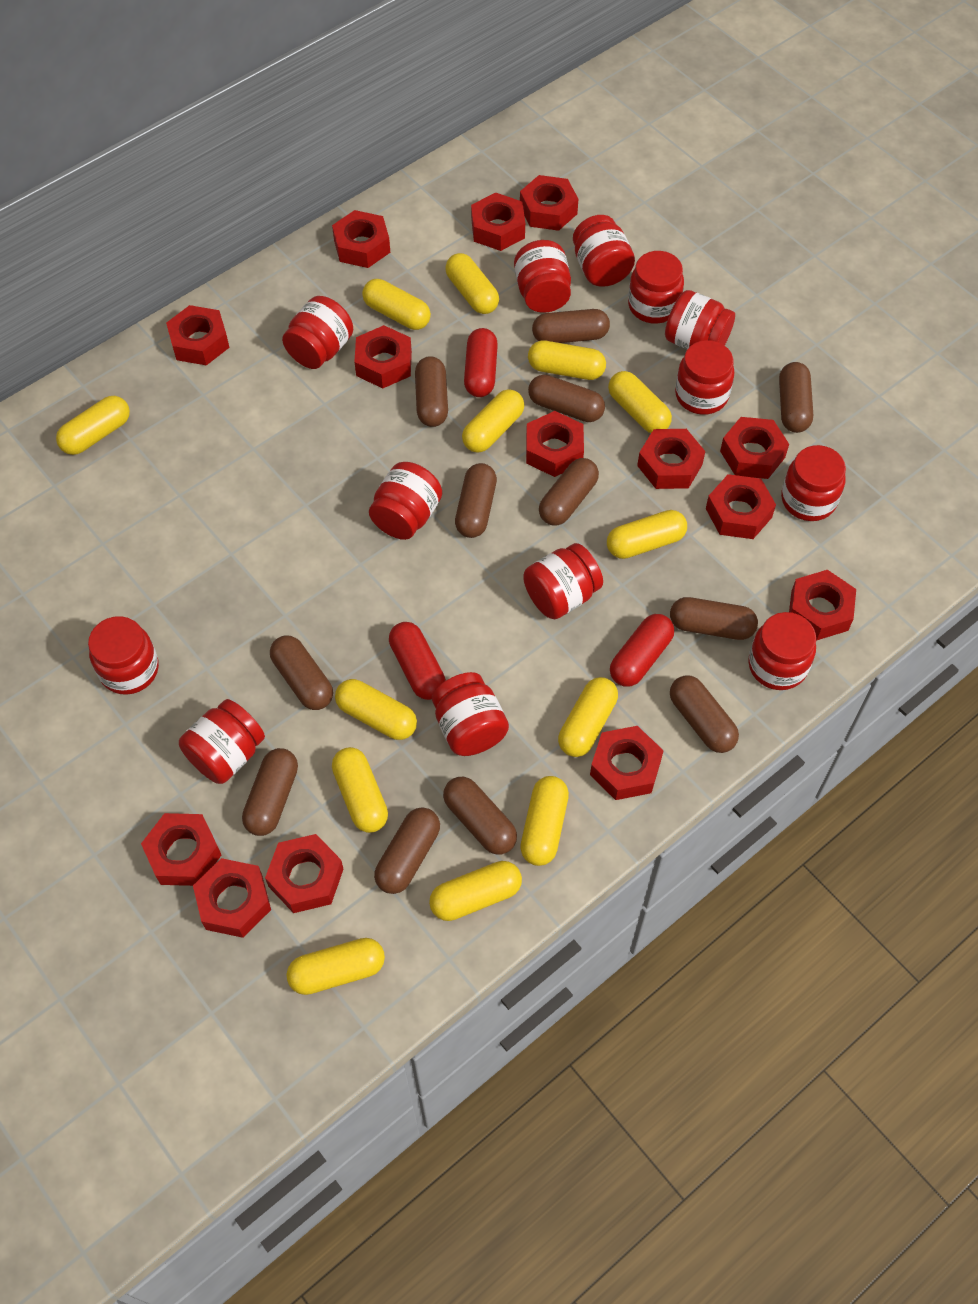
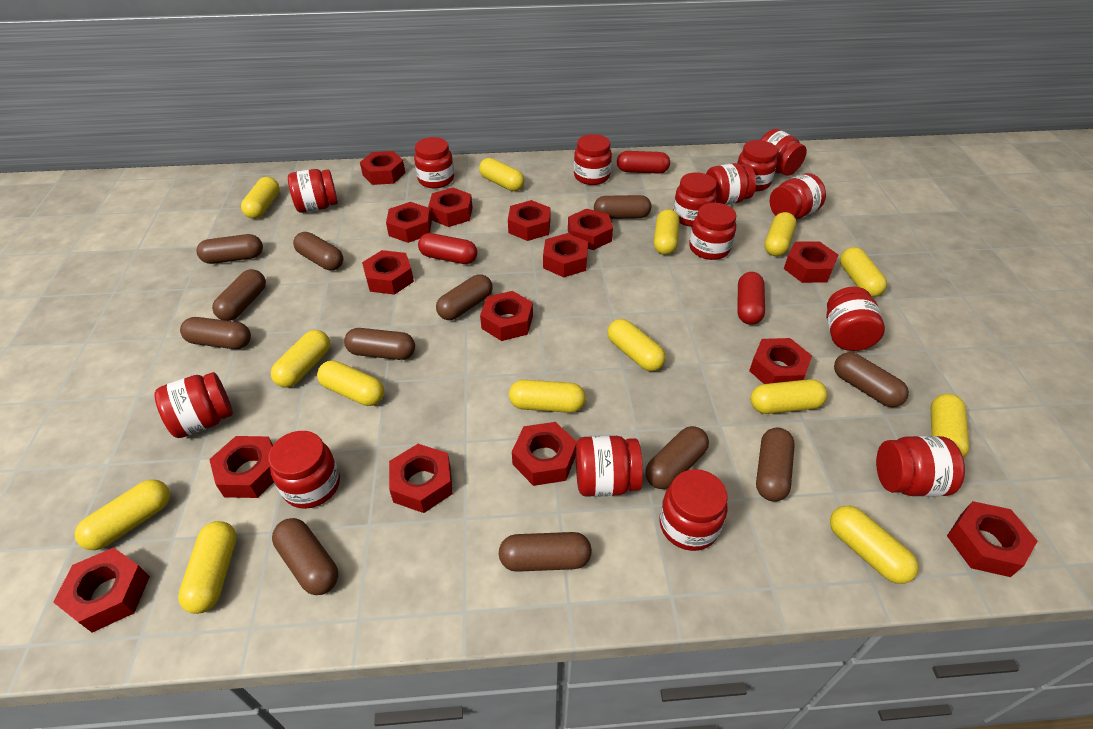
red jar: [88,616,159,695] [179,699,265,784] [282,296,353,369] [369,462,442,540] [432,672,509,756] [514,240,571,313] [523,543,603,619] [573,215,635,287] [628,251,684,324] [665,290,735,349] [675,340,735,415] [748,612,816,690] [781,445,846,521] = 13 -> [154,372,233,438] [269,431,340,509] [288,169,338,213] [414,137,454,188] [574,134,612,185] [576,436,643,497] [659,469,728,551] [673,172,717,227] [689,203,737,260] [706,163,756,205] [737,140,778,192] [761,129,807,176] [770,173,826,219] [826,287,885,351] [876,436,965,497] = 15
red nut: [141,813,221,886] [166,305,230,365] [193,858,271,938] [265,834,343,913] [332,210,390,268] [354,325,412,388] [471,192,525,251] [520,175,578,231] [526,411,584,477] [590,726,664,800] [637,429,705,489] [706,474,776,539] [720,417,789,479] [789,570,856,641] = 14 -> [53,547,150,633] [209,436,274,498] [360,151,405,185] [362,250,414,295] [386,202,432,243] [389,444,453,513] [428,188,473,227] [480,291,533,341] [508,200,551,241] [512,422,577,486] [543,233,588,277] [568,209,613,250] [749,338,812,384] [784,241,838,283] [947,501,1037,577] = 15
yellow capsule: [56,396,130,455] [286,938,385,995] [332,747,388,833] [335,679,417,740] [362,279,431,330] [429,861,522,921] [445,253,499,314] [462,389,524,453] [520,776,569,866] [528,340,606,380] [558,677,618,757] [607,510,687,559] [608,371,672,433] = 13 -> [75,479,170,550] [178,521,237,614] [241,177,280,219] [271,330,330,388] [317,361,385,406] [479,158,525,191] [509,380,586,413] [608,319,666,371] [654,209,679,255] [750,379,827,414] [765,212,796,256] [830,506,919,584] [840,247,887,297] [931,394,969,458] = 14

